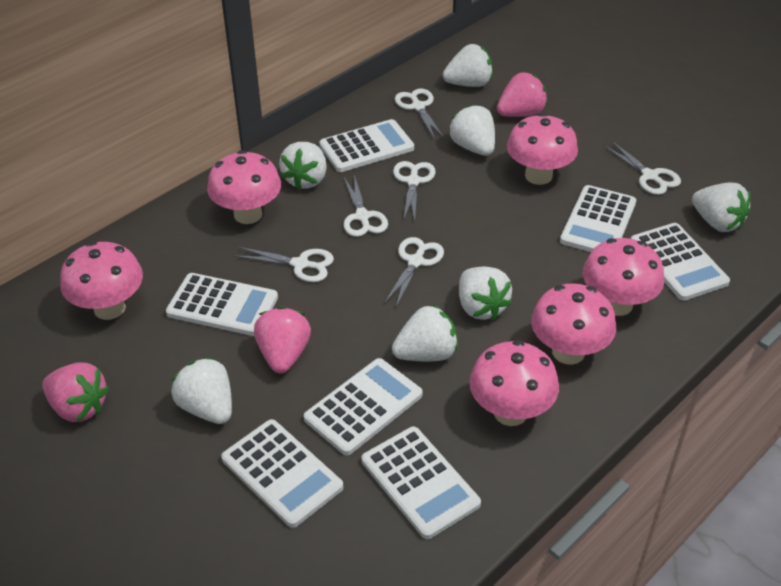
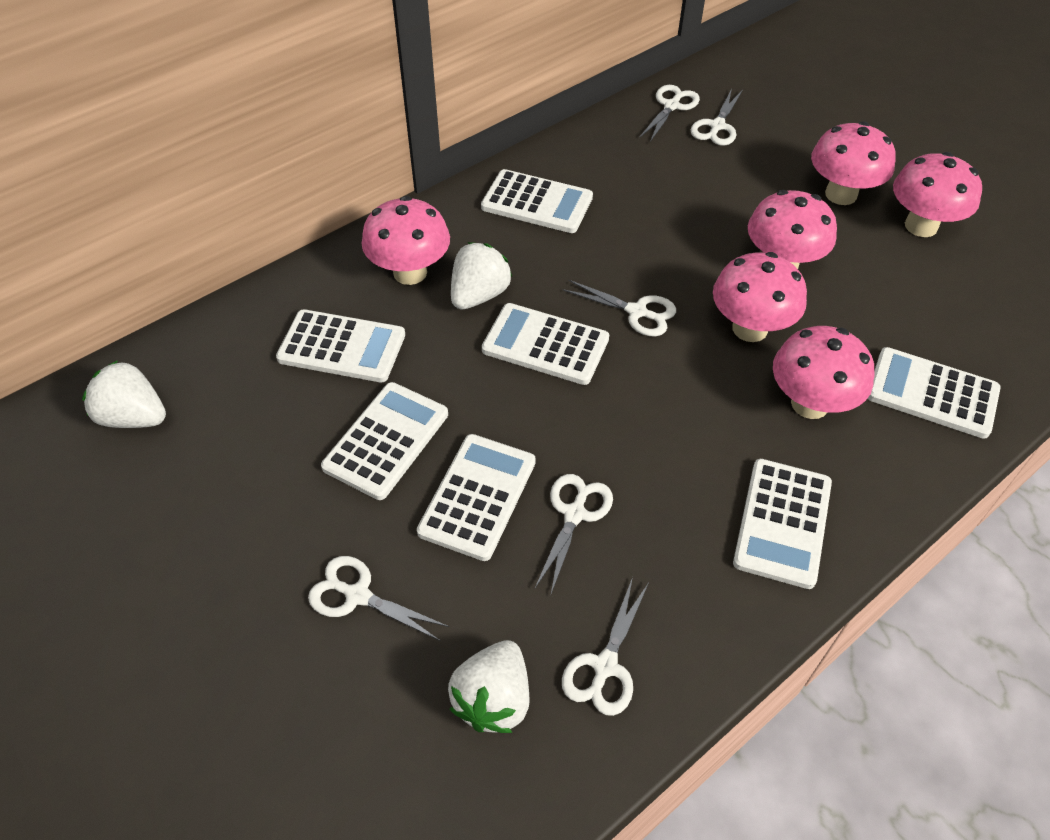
pink strawberry: [42,362,109,422] [254,307,311,373] [497,72,547,117] = 3 -> none = 0
white strawberry: [171,357,232,424] [279,142,327,190] [392,305,458,361] [443,44,493,87] [449,105,495,156] [459,267,512,320] [692,183,751,232] = 7 -> [82,360,166,428] [448,640,530,733] [451,242,512,310] = 3

